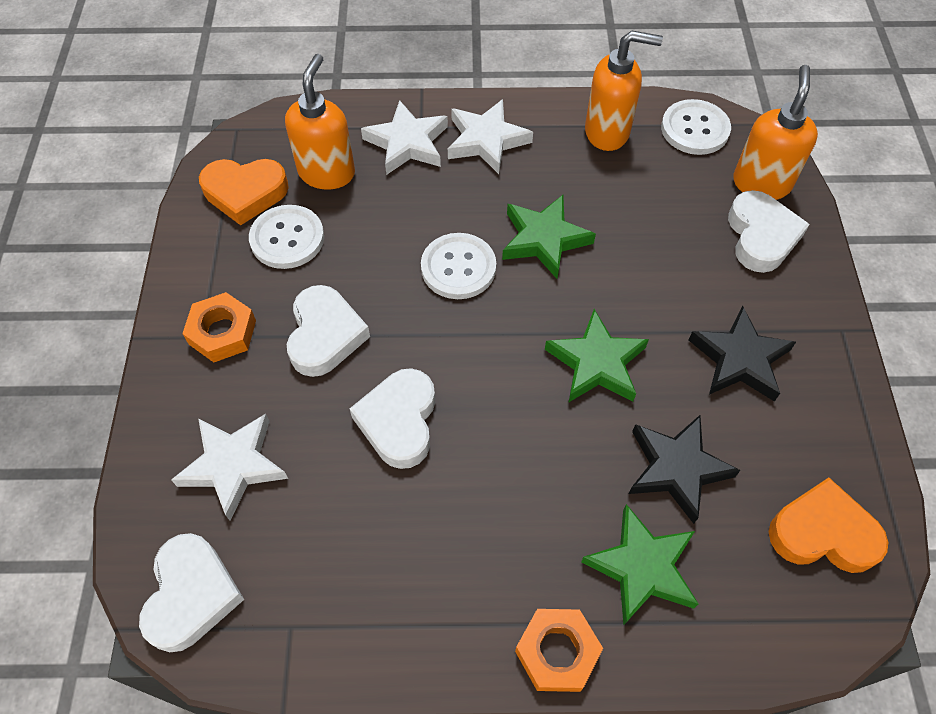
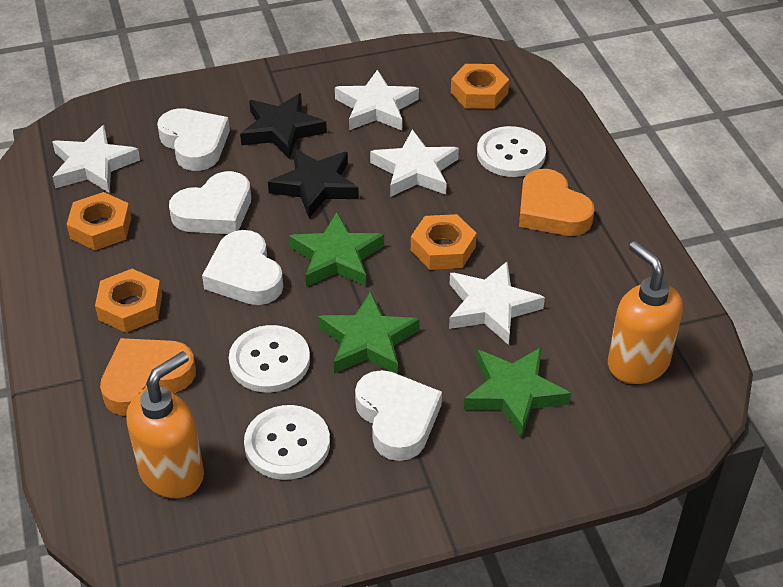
orange nut: [182,292,256,362] [515,609,603,692] = 2 -> [67,192,131,250] [95,269,162,333] [411,214,477,270] [451,64,509,109] = 4
orange soap dispenser: [285,54,355,190] [585,31,663,151] [733,65,818,200] = 3 -> [126,351,204,498] [608,241,683,384] = 2
white star: [171,414,288,521] [361,100,448,175] [448,99,533,174] = 3 -> [52,125,140,193] [335,69,419,131] [370,130,459,197] [449,262,545,345] = 4

